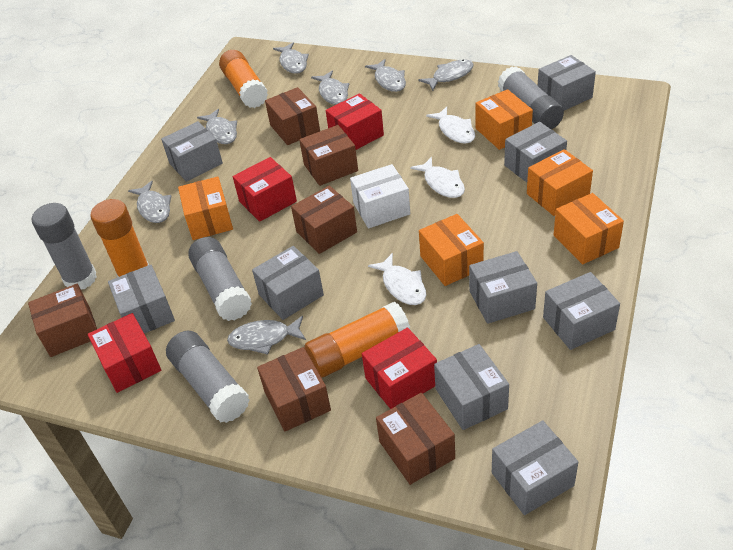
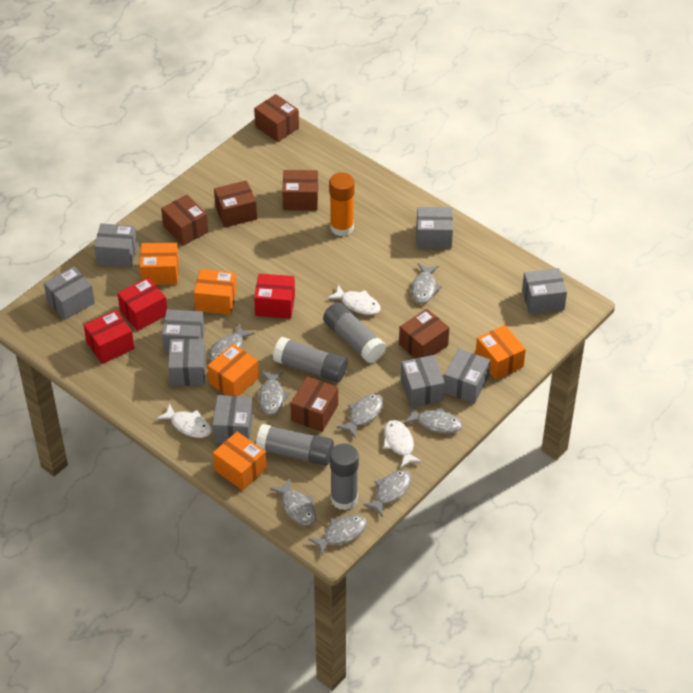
grey fish: [128,181,171,223] [197,109,237,144] [227,316,306,355] [273,42,309,74] [311,71,349,105] [365,59,406,92] [418,59,473,91] = 7 -> [209,324,255,362] [258,371,290,415] [270,478,316,526] [309,515,367,556] [337,394,383,438] [363,470,411,516] [403,406,462,433] [411,263,442,304] = 8
orange glue stick: [91,199,149,277] [219,50,268,108] [305,302,410,378] = 3 -> [329,172,355,236] = 1
red box: [88,313,161,393] [233,157,297,222] [326,93,384,150] [362,327,437,409] = 4 -> [84,310,135,364] [117,277,167,331] [254,274,295,319] = 3
white box: [350,164,410,228] = 1 -> none = 0

